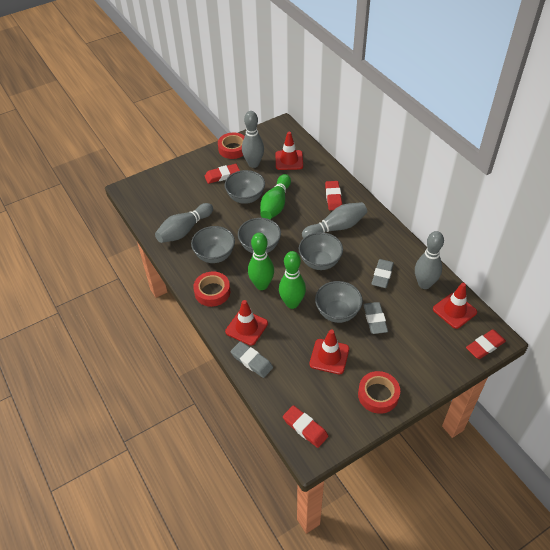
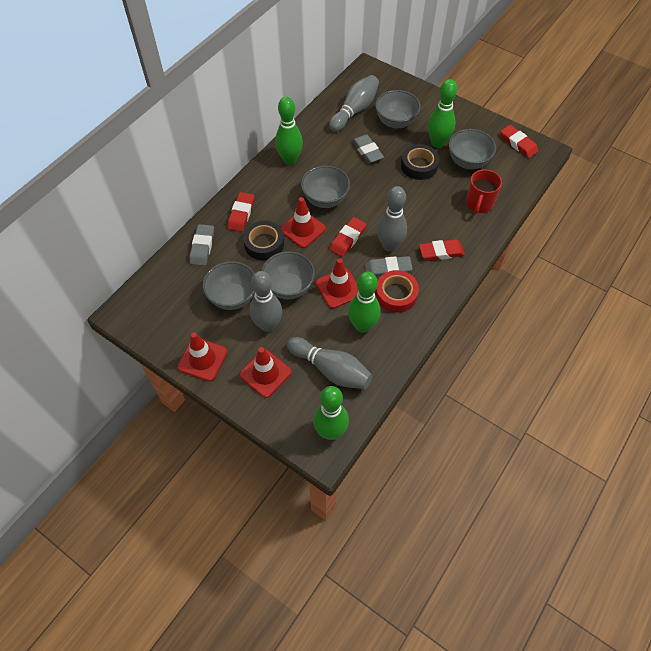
black tape: none = 0 -> [243,221,284,260] [401,144,440,180] = 2
green bowling pin: [248,233,274,290] [260,174,291,219] [279,251,306,309] = 3 -> [275,97,303,165] [313,386,349,440] [348,272,381,333] [428,79,457,148] = 4
red mug: none = 0 -> [466,169,502,214] = 1
red tape: [193,271,230,307] [218,133,245,159] [358,371,400,414] = 3 -> [375,270,419,313] = 1

